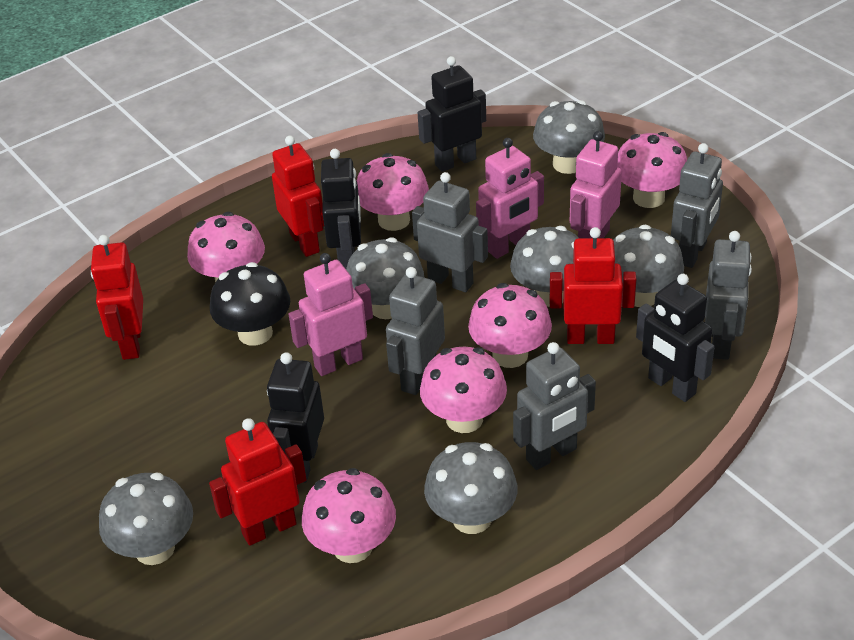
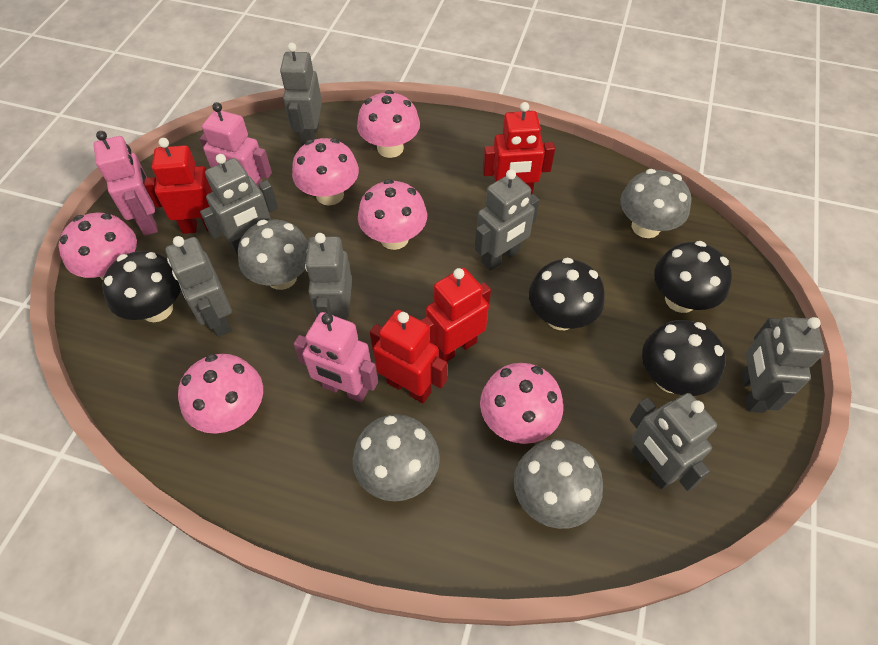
black mushroom: [210,262,290,346] = 1 -> [102,251,181,322] [529,257,605,330] [642,320,726,396] [654,241,732,313] = 4
black robot: [267,352,324,483] [321,149,361,269] [417,56,486,172] [636,274,715,402] = 4 -> none = 0
grey mushroom: [99,473,193,565] [346,237,424,319] [424,442,517,534] [510,226,579,307] [533,100,605,174] [613,225,684,307] = 6 -> [238,220,308,290] [353,414,440,501] [514,439,603,529] [620,169,691,238] = 4
grey robot: [386,267,445,395] [412,172,488,292] [513,342,596,470] [671,143,723,268] [705,231,752,360] = 5 -> [165,236,232,337] [200,154,278,255] [280,42,322,146] [305,233,352,320] [475,169,539,271] [630,393,717,491] [741,317,825,413] = 7

